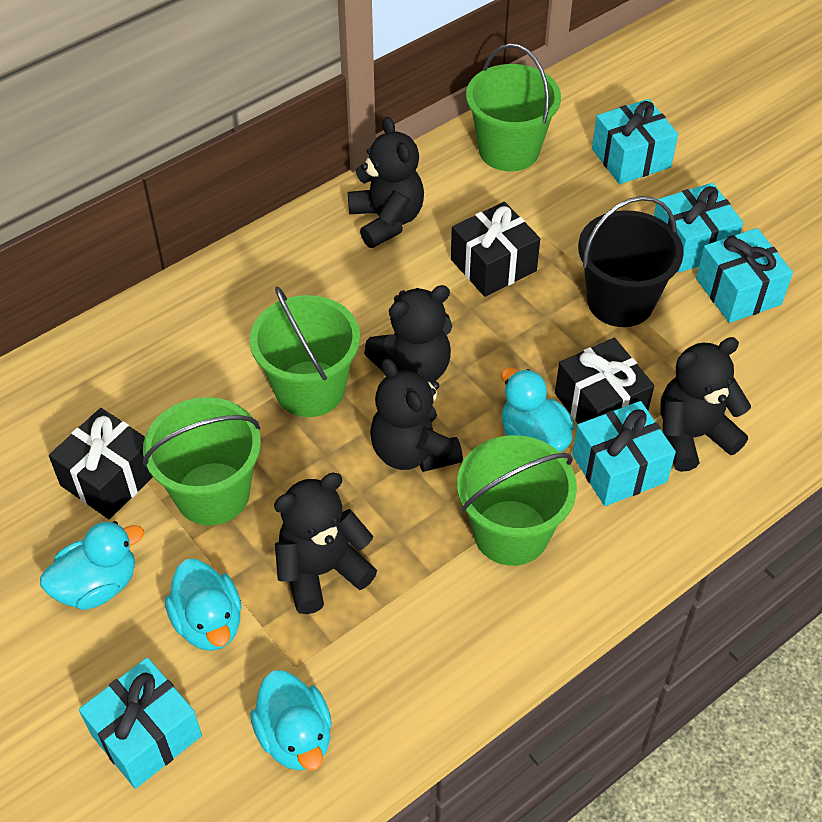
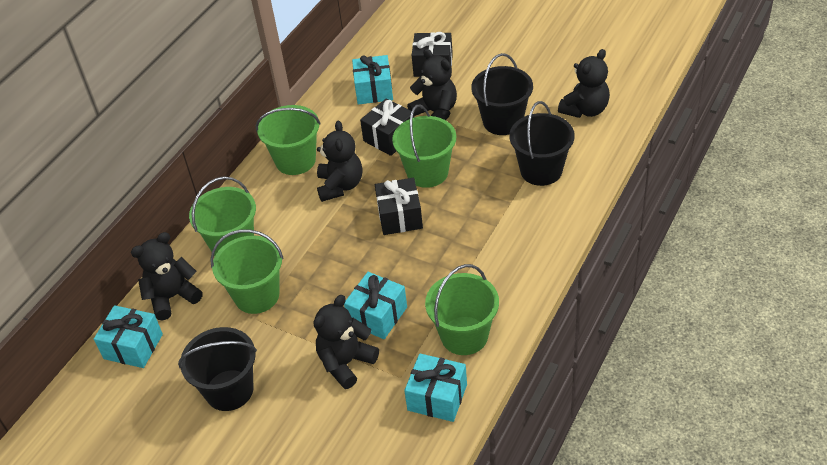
black bucket: [578,196,684,327] = 1 -> [178,327,257,411] [471,53,533,135] [509,101,575,186] = 3
green bucket: [143,397,261,525] [250,286,360,417] [457,435,577,566] [466,43,561,171] = 4 -> [189,176,256,256] [210,229,284,314] [256,105,321,175] [392,104,456,188] [425,264,499,355] = 5
turquoise duck: [40,521,144,610] [165,559,242,651] [250,670,332,771] [501,368,574,452] = 4 -> none = 0
turquoise gift: [79,657,202,789] [572,401,676,506] [592,99,678,184] [654,183,743,273] [696,228,793,323] = 5 -> [94,305,163,368] [344,272,407,339] [352,55,393,105] [404,353,467,422] = 4

